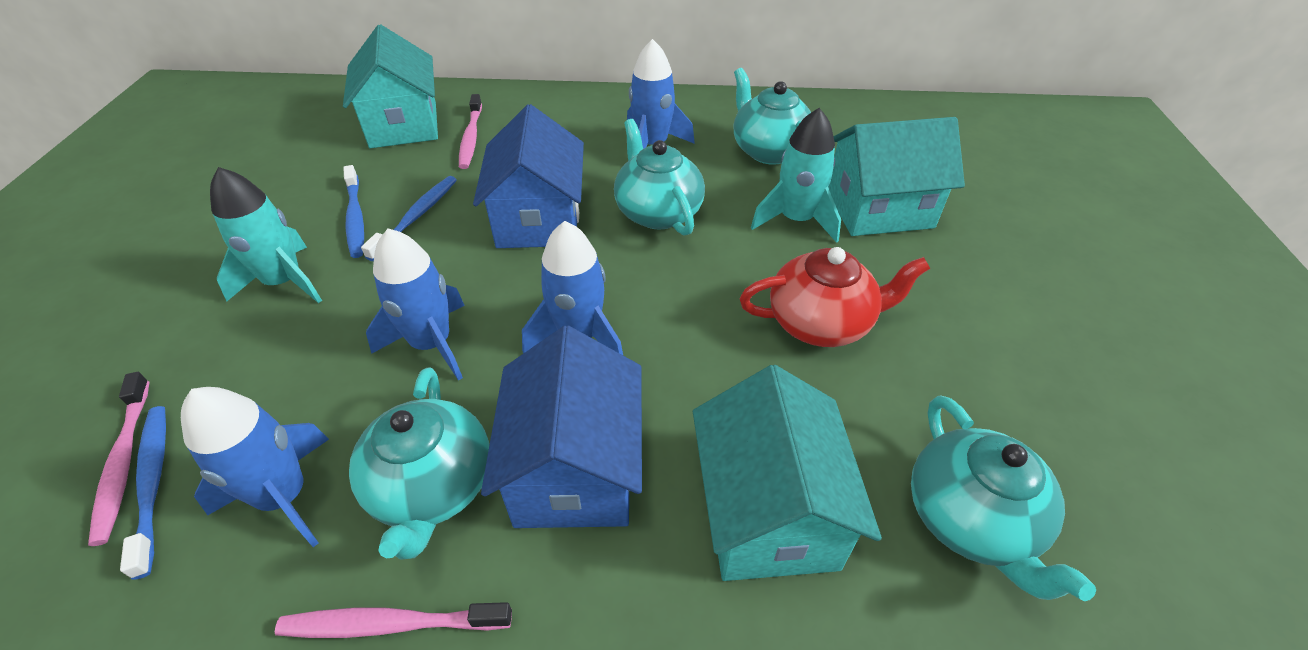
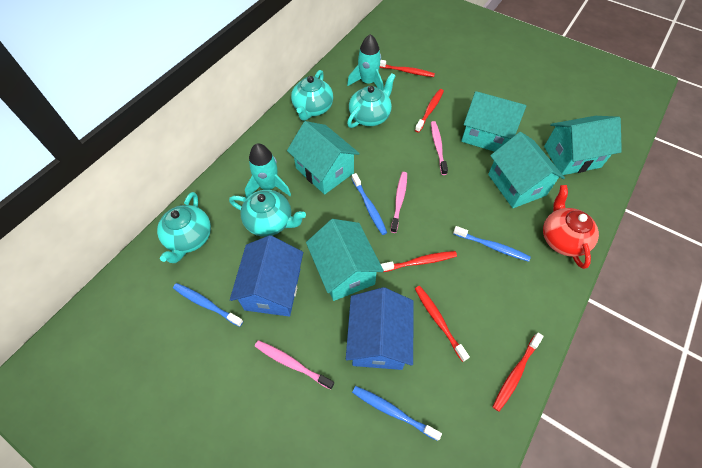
blue rocket: [181,387,329,547] [366,229,465,381] [522,221,623,355] [627,39,695,149] = 4 -> none = 0
blue toothbrush: [120,406,166,580] [343,165,364,258] [361,176,457,261] = 3 -> [173,283,243,327] [352,173,387,235] [352,386,442,441] [453,226,531,262] = 4
red toothbrush: none = 0 -> [379,60,435,77] [381,251,457,272] [415,89,444,133] [415,286,470,362] [493,333,544,412] = 5
turquoise house: [343,24,438,148] [693,365,882,581] [828,117,965,236] = 3 -> [287,121,360,195] [306,219,384,301] [461,91,526,152] [488,132,565,208] [544,116,622,175] = 5

